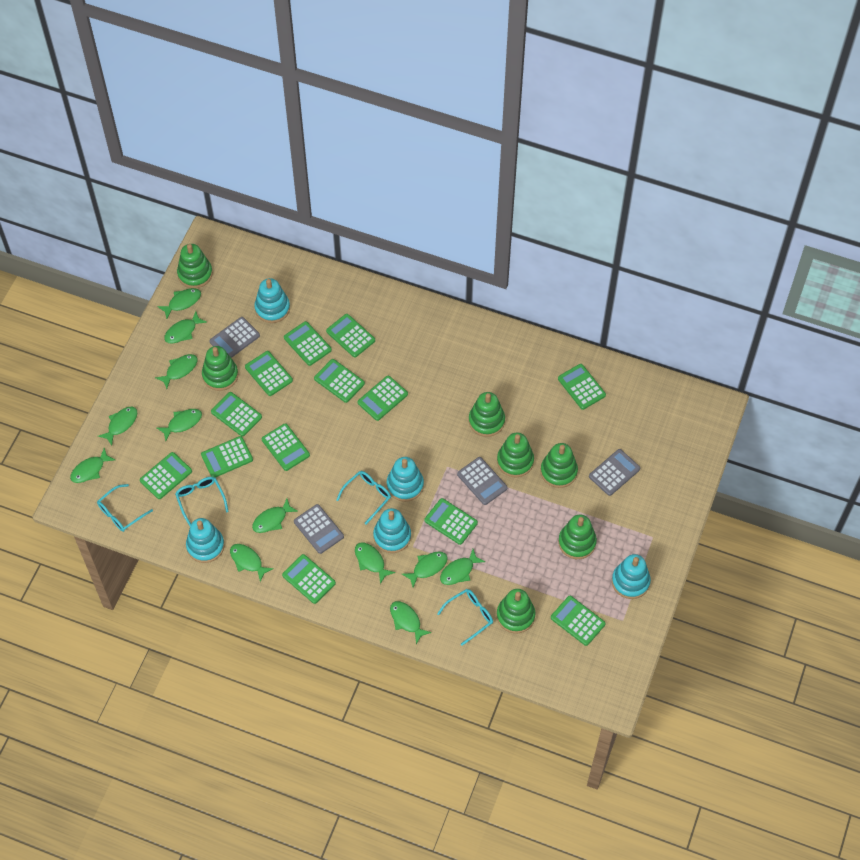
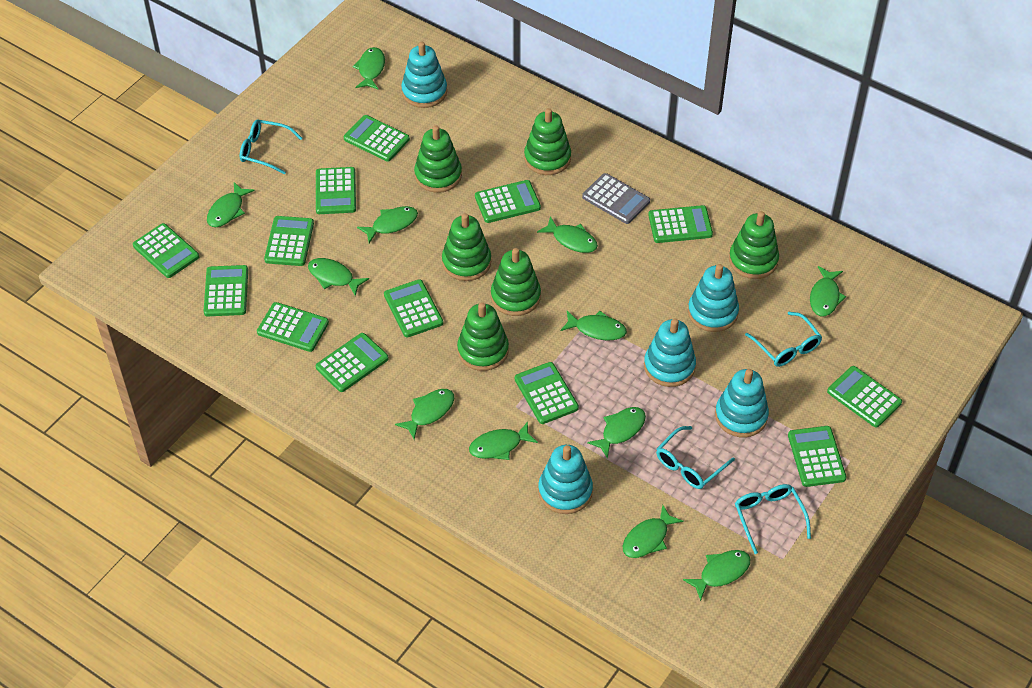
green stacking toy: [177,244,213,288] [202,346,238,391] [469,392,505,437] [497,433,534,477] [497,589,535,634] [540,443,578,488] [558,515,597,559] = 7 -> [414,125,462,193] [442,213,491,281] [457,302,509,371] [491,248,541,316] [524,108,571,175] [729,211,779,279] = 6
grey calculator: [209,317,260,358] [294,504,344,554] [457,457,508,505] [589,449,640,496] = 4 -> [582,173,650,224] = 1

